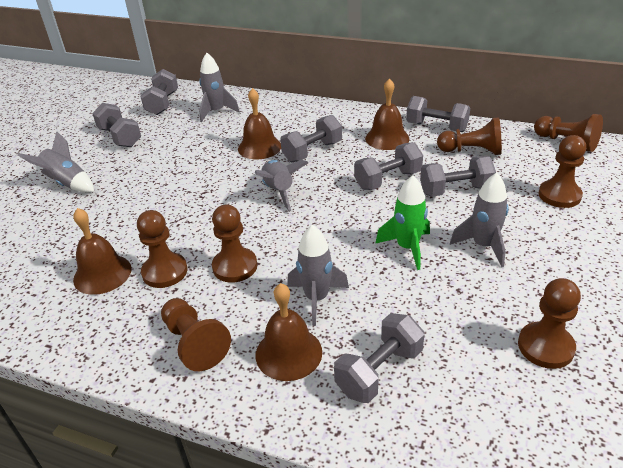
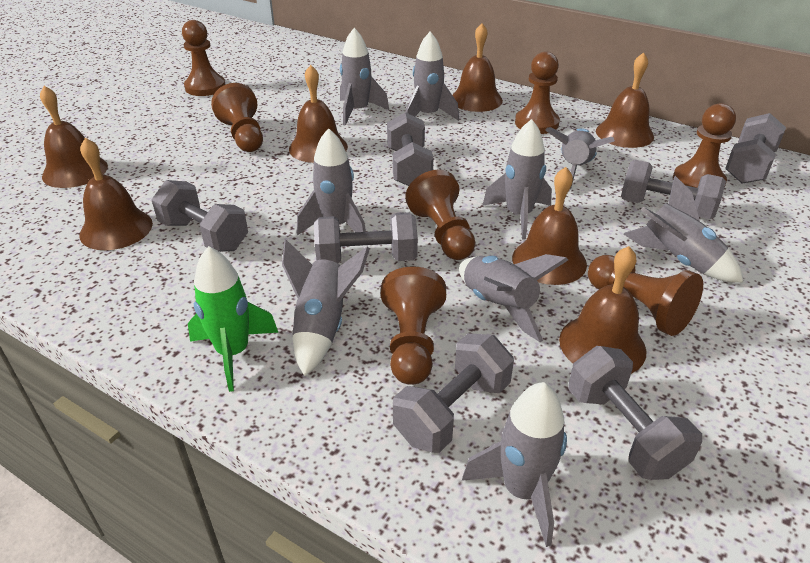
brown bell: [73,208,132,295] [238,88,281,159] [256,283,322,381] [365,78,410,150] = 4 -> [40,86,108,188] [79,138,153,250] [289,65,348,163] [453,23,503,112] [512,167,587,285] [559,246,646,374] [596,52,654,148] = 7
grey rocket: [17,131,94,193] [199,53,240,122] [255,160,308,212] [287,225,349,326] [450,173,508,267] = 5 -> [282,240,370,376] [297,128,366,235] [340,28,390,126] [406,32,459,121] [459,254,568,342] [462,382,567,547] [482,119,552,240] [545,127,615,192] [624,176,743,283] = 9

